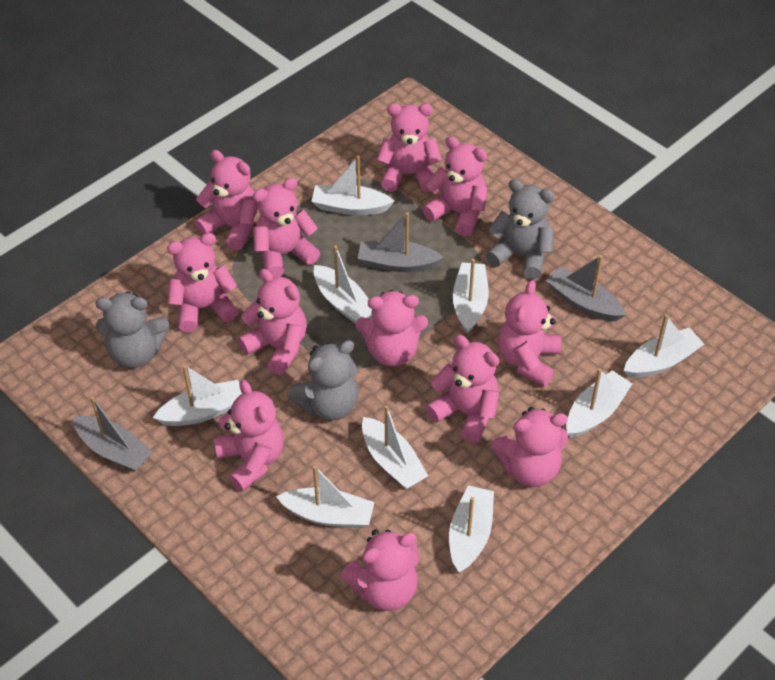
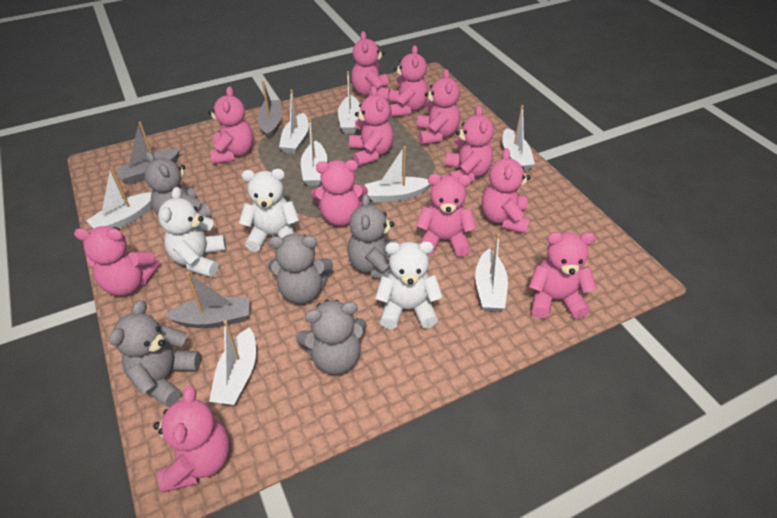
grey teddy bear: [95,292,169,368] [288,340,359,421] [486,179,554,279] = 3 -> [109,300,201,407] [145,151,212,218] [268,233,333,304] [296,300,367,375] [347,194,399,280] = 5
white boat: [153,365,243,426] [276,465,375,528] [311,156,394,215] [314,246,372,324] [362,405,428,489] [449,485,494,573] [453,259,489,333] [566,368,632,438] [624,315,704,378] = 9 -> [86,167,152,229] [209,320,256,405] [279,89,309,154] [301,119,327,186] [338,71,360,133] [365,146,430,202] [475,233,508,311] [502,105,535,171] = 8
white teddy bear: none = 0 -> [158,187,226,277] [239,169,300,252] [375,241,443,329] = 3

